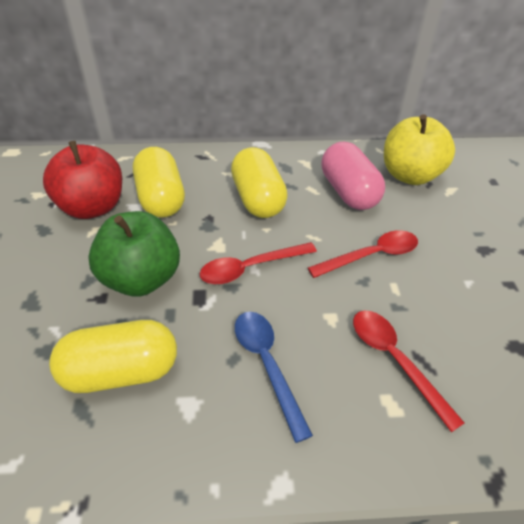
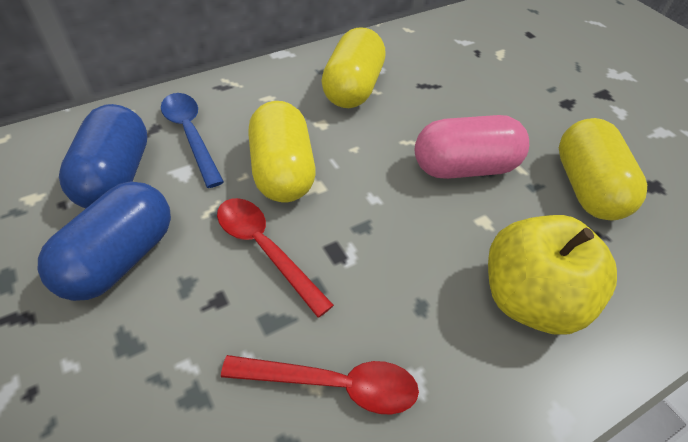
blue capsule: none = 0 -> [38,182,171,301] [59,104,148,208] = 2
green apple: [88,211,180,296] = 1 -> none = 0
red apple: [43,141,122,219] = 1 -> none = 0
red spoon: [200,242,317,284] [308,230,418,278] [353,311,465,432] = 3 -> [217,198,334,318] [221,355,419,415] = 2

